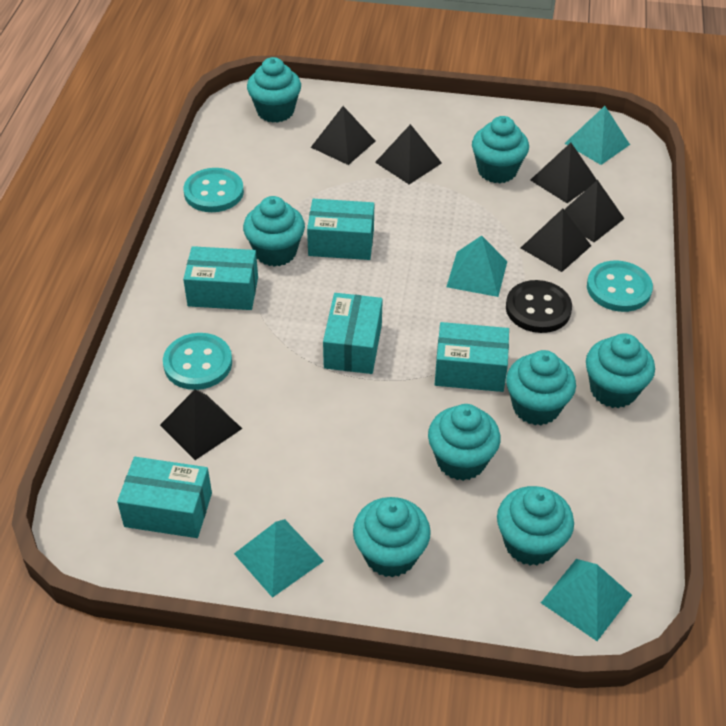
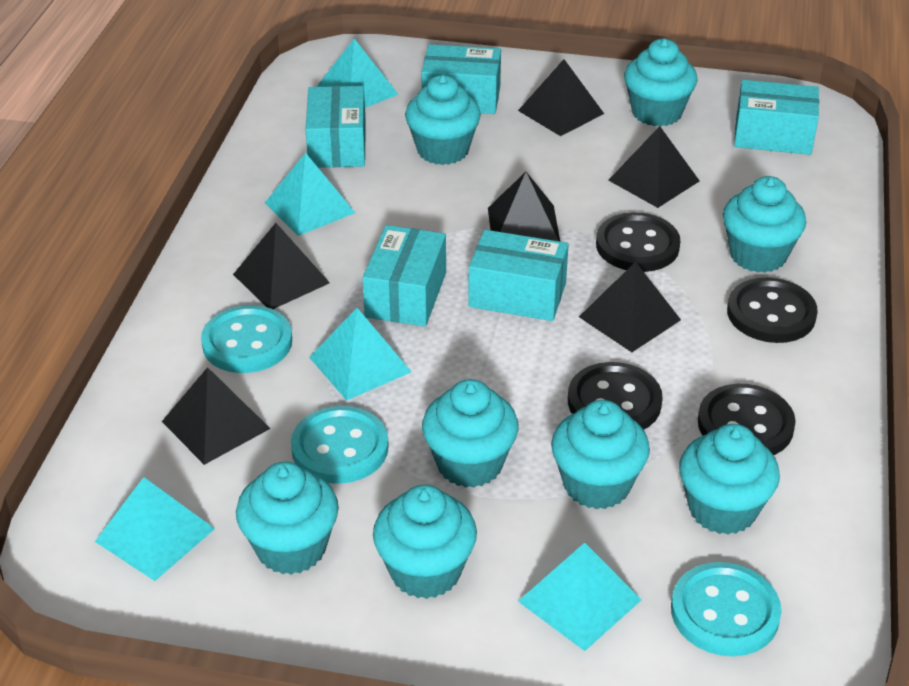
black button: [506,280,572,333] = 1 -> [568,362,663,429] [596,212,680,272] [698,384,796,455] [727,278,817,343] = 4
turquoise pyramid: [234,519,324,598] [446,235,507,297] [541,559,632,641] [564,106,630,165] = 4 -> [95,477,215,581] [265,153,355,236] [309,308,411,401] [317,39,399,108] [518,543,642,651] = 5

